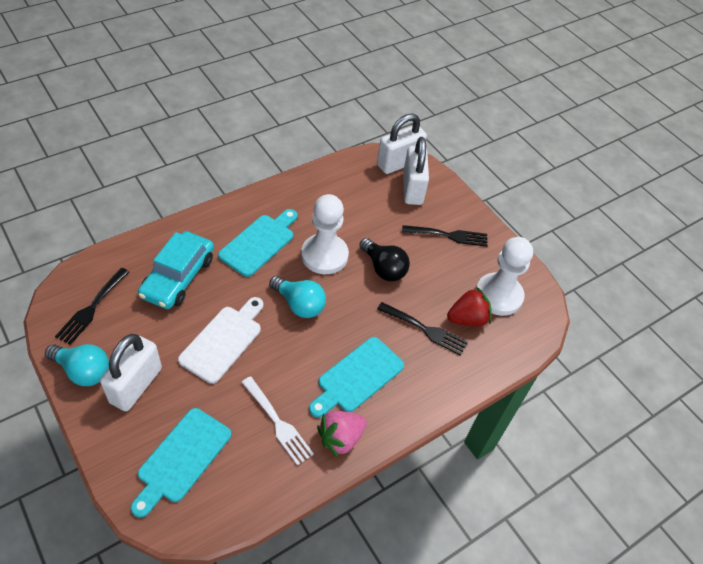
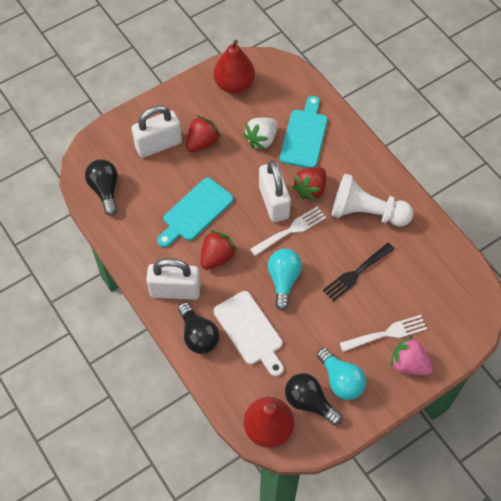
black fork: [55,268,129,345] [377,302,468,356] [402,225,488,247] = 3 -> [323,243,394,302] = 1
black light bulb: [359,238,410,282] = 1 -> [85,159,118,216] [178,302,219,354] [285,373,342,425] = 3
red pear: none = 0 -> [214,40,255,94] [244,397,294,448] = 2
red strawberry: [447,287,491,326] = 1 -> [186,115,221,152] [200,230,237,270] [292,167,326,201] = 3
turquoise car: [138,231,214,309] = 1 -> none = 0
turquoise cutting board: [131,408,231,518] [218,209,297,277] [309,337,404,418] = 3 -> [157,178,234,247] [280,96,328,168] = 2
white fork: [241,376,314,466] = 1 -> [250,207,326,256] [340,315,427,352] = 2
white pawn: [301,194,349,274] [476,237,533,316] = 2 -> [332,174,413,227] = 1
white strawberry: none = 0 -> [243,117,278,150] = 1

